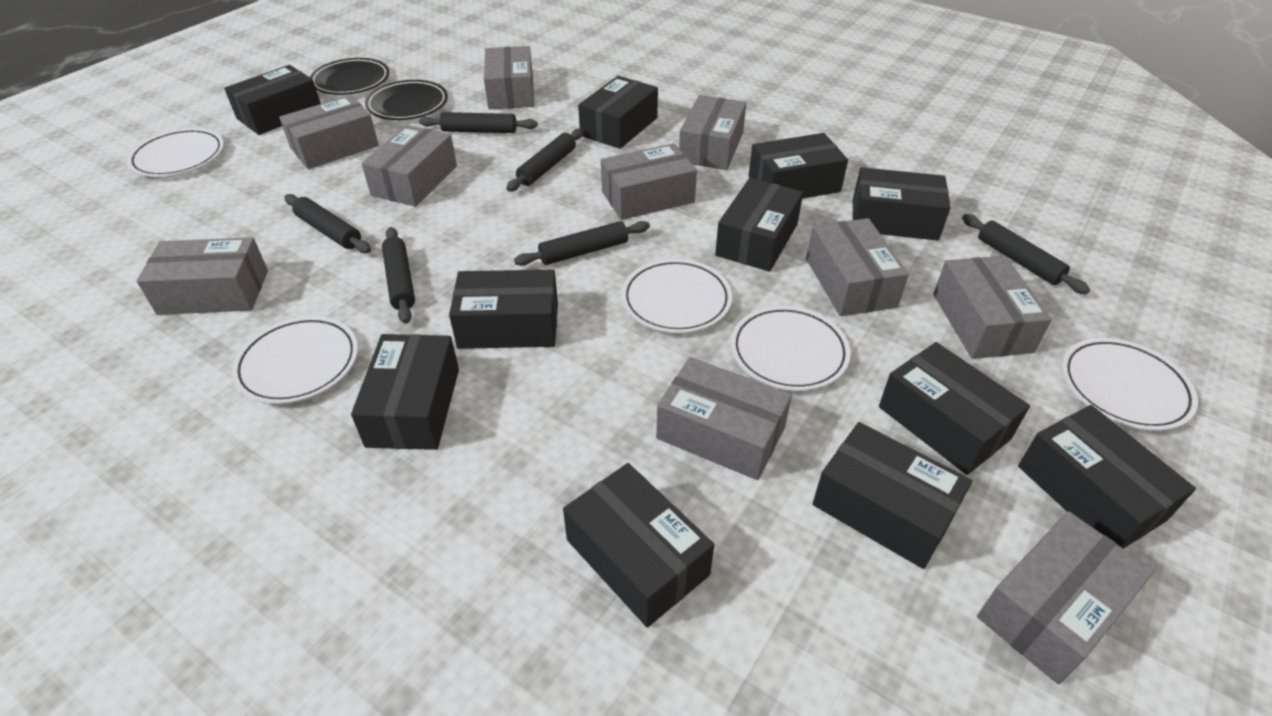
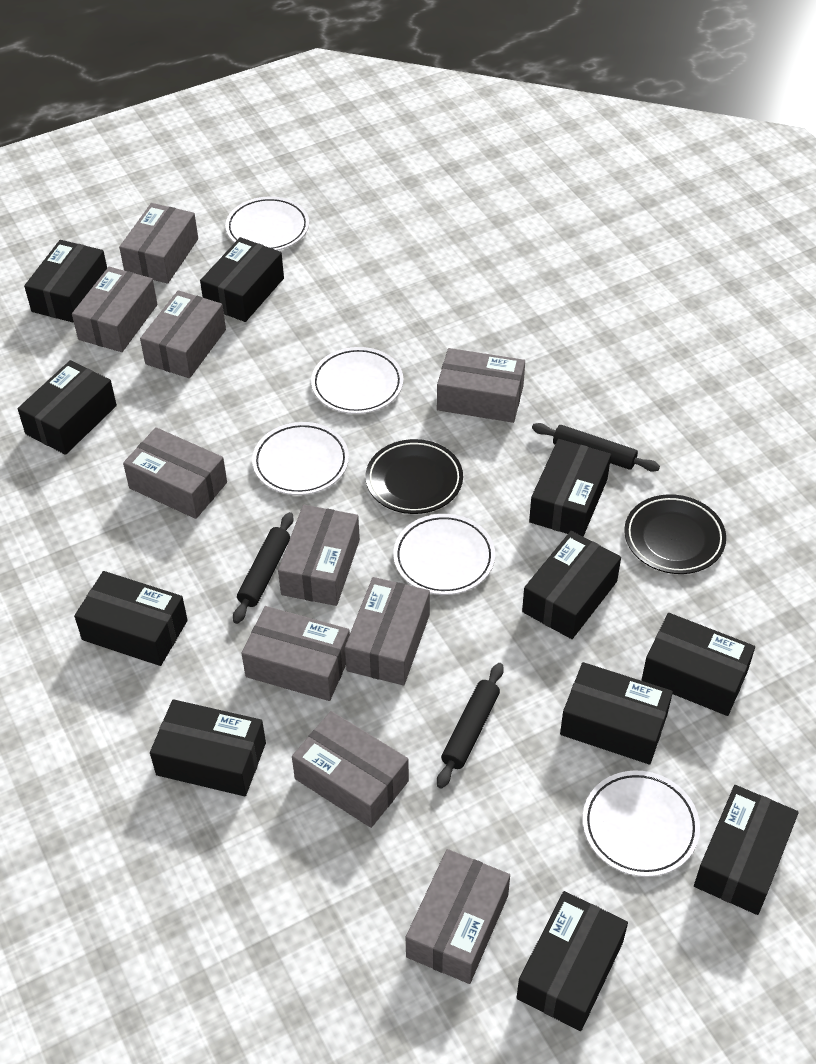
black rolling pin: [284,194,371,253] [382,227,415,324] [419,112,538,133] [506,129,583,192] [514,221,650,266] [962,214,1090,294] = 6 -> [233,512,294,624] [437,663,504,789] [532,423,660,472] = 3

